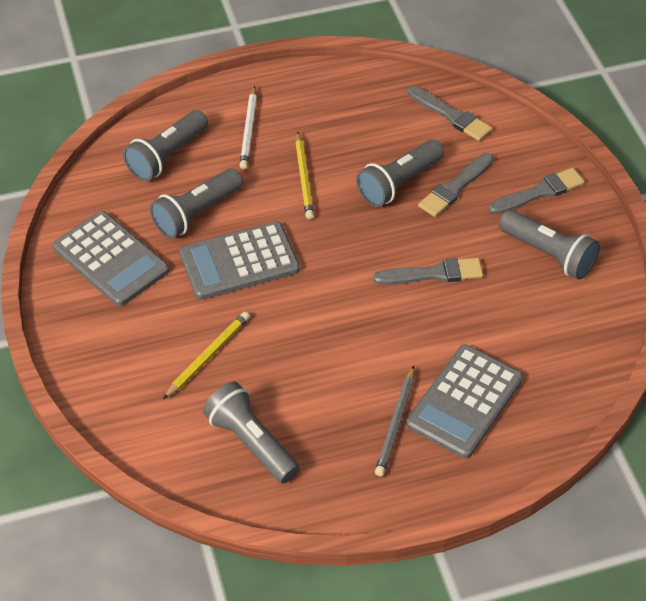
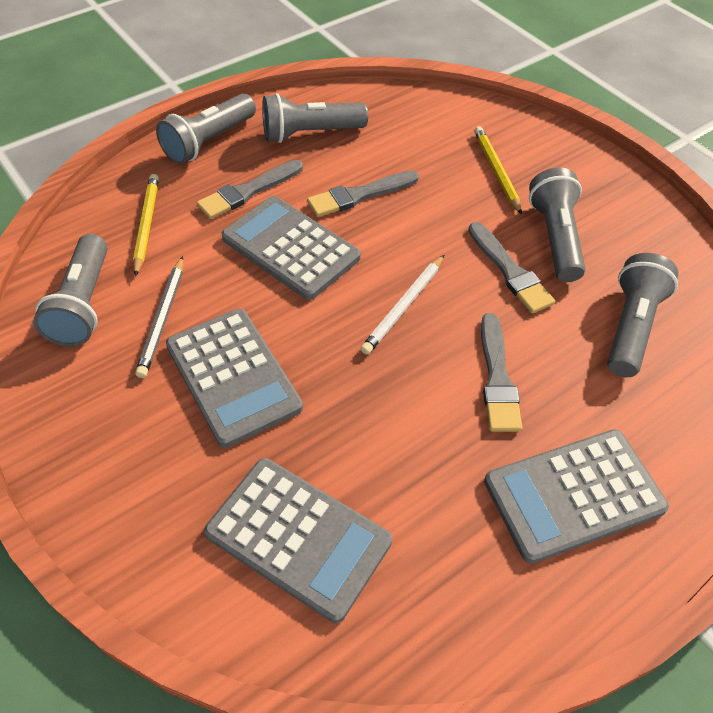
grey calculator: [53,211,169,307] [179,221,300,300] [406,344,523,459] = 3 -> [166,309,303,448] [204,458,392,623] [221,196,361,300] [484,429,669,564] = 4

